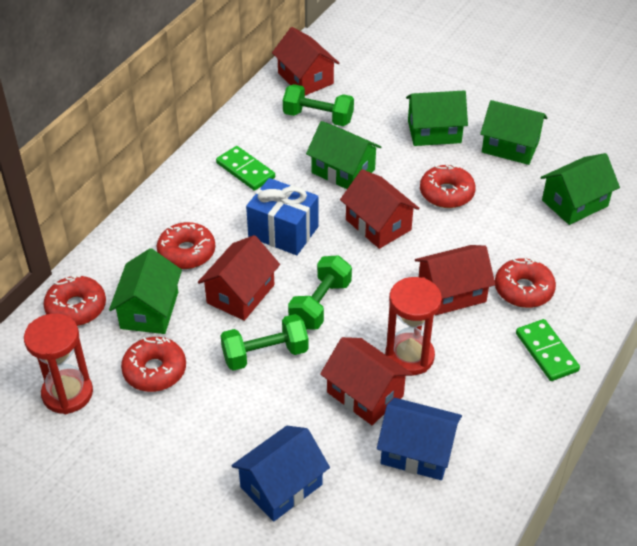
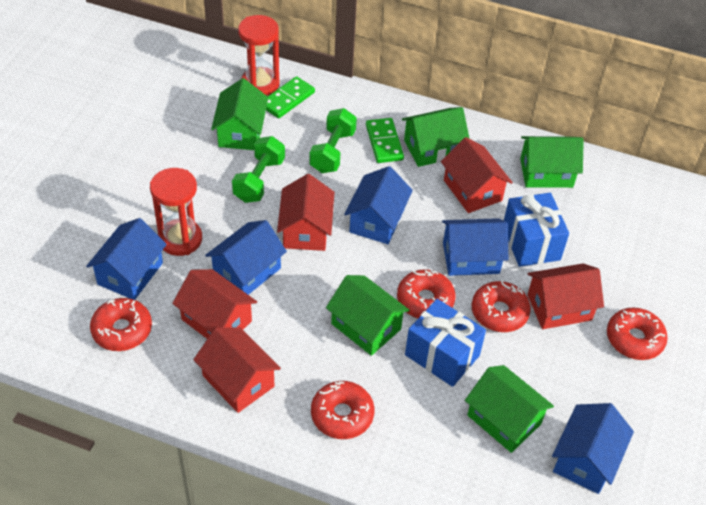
blue gift: [246,178,318,255] = 1 -> [405,299,486,387] [504,193,569,267] = 2
blue house: [231,426,330,522] [377,398,462,480] = 2 -> [86,218,167,300] [205,220,287,295] [344,166,413,244] [442,218,508,276] [552,403,634,494] = 5
green dumbbell: [220,314,308,371] [283,84,354,126] [288,255,352,330] = 3 -> [232,136,285,203] [309,108,357,173] = 2

